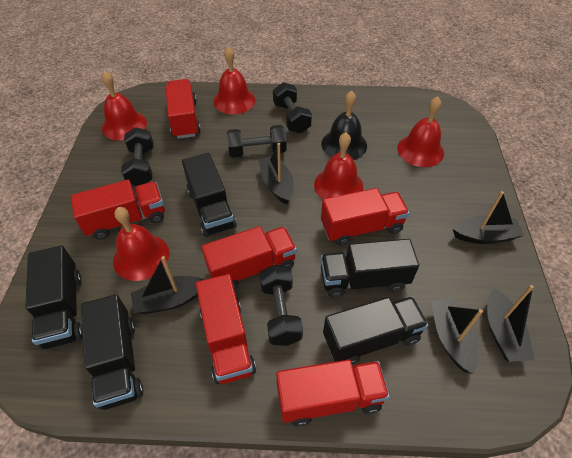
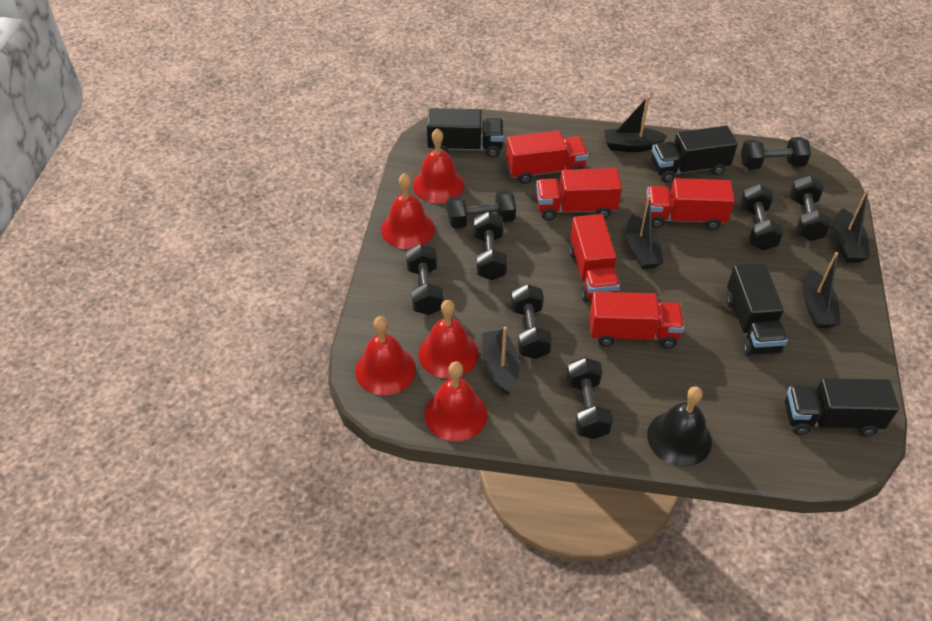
black dumbbell: [121,127,153,186] [227,125,286,158] [259,265,303,346] [273,82,312,133] = 4 -> [406,244,444,315] [447,190,516,229] [474,212,507,280] [511,284,552,359] [566,357,613,439] [740,184,784,250] [741,137,811,170] [790,176,832,241] = 8
black truck: [25,246,83,349] [81,294,143,410] [182,153,237,237] [320,239,419,298] [323,297,428,365] = 5 -> [427,108,504,158] [651,126,738,182] [726,263,788,356] [785,378,899,437] = 4
red truck: [71,180,165,240] [165,79,201,139] [196,274,256,384] [202,226,297,289] [276,359,390,427] [321,188,409,246] = 6 -> [506,130,588,184] [536,168,622,221] [569,214,620,302] [590,292,684,348] [646,178,735,230] = 5

